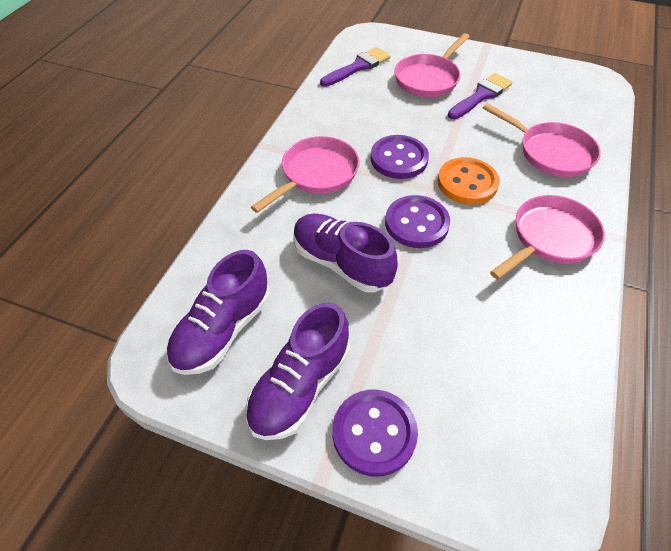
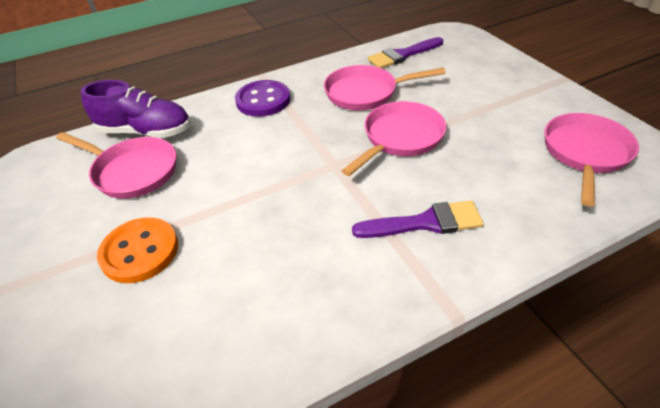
purple button: [333,390,418,477] [371,135,429,179] [385,195,450,248] = 3 -> [235,80,290,117] = 1
purple shoe: [167,250,269,375] [245,302,350,440] [293,214,398,293] = 3 -> [81,80,190,138] = 1

